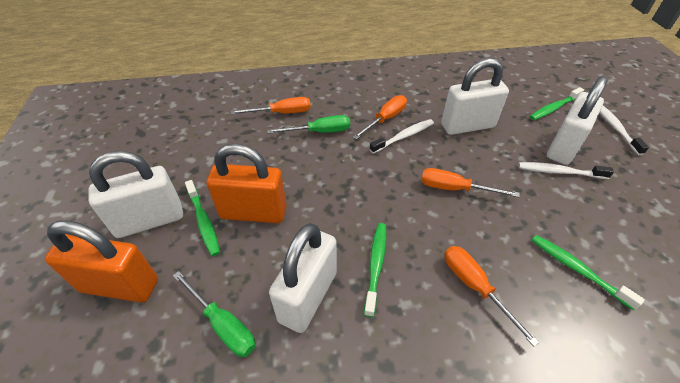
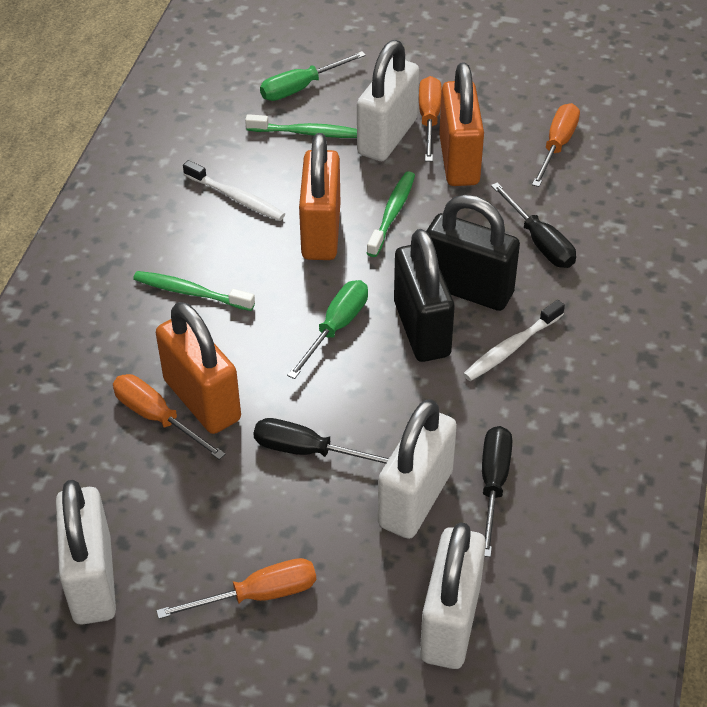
black padlock: none = 0 -> [394,229,455,362] [426,195,520,311] = 2
black screwdriver: none = 0 -> [254,418,390,464] [482,426,512,557] [491,183,576,268] = 3
green toothbrush: [185,180,220,256] [364,223,386,317] [530,87,584,120] [531,235,645,310] = 4 -> [133,271,255,311] [245,114,357,138] [367,171,415,257] = 3
orange padlock: [45,220,158,303] [207,144,287,223] = 2 -> [156,302,241,434] [299,133,340,260] [439,62,484,186] = 3
white toothbrush: [370,119,434,154] [518,162,614,179] [599,106,649,155] = 3 -> [183,160,285,221] [463,300,565,381] = 2

